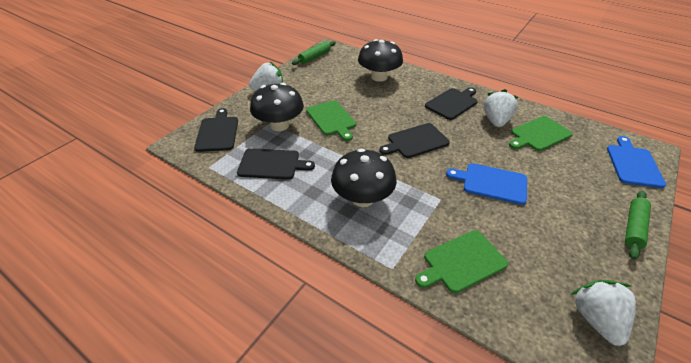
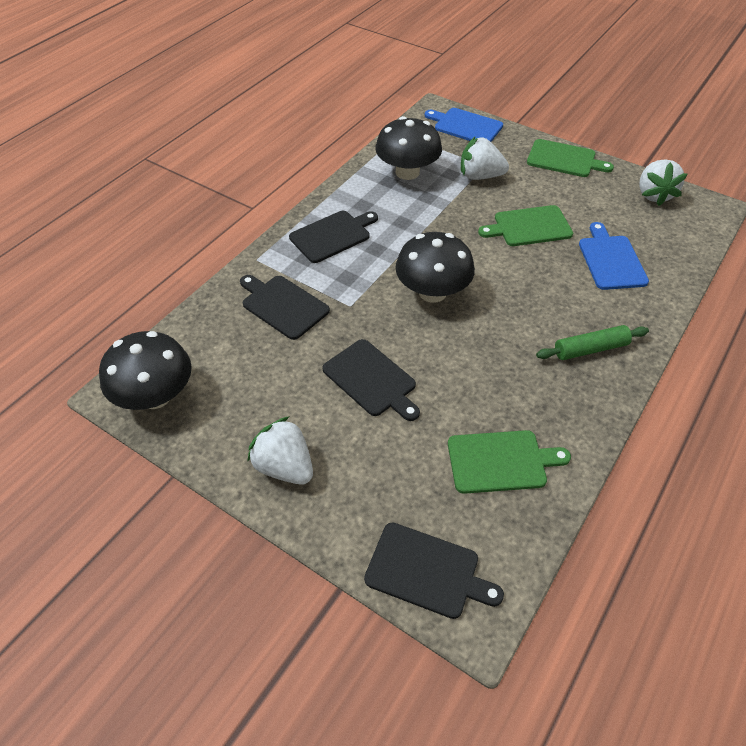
green rolling pin: [292,41,336,65] [625,191,651,259] = 2 -> [536,325,649,360] = 1

